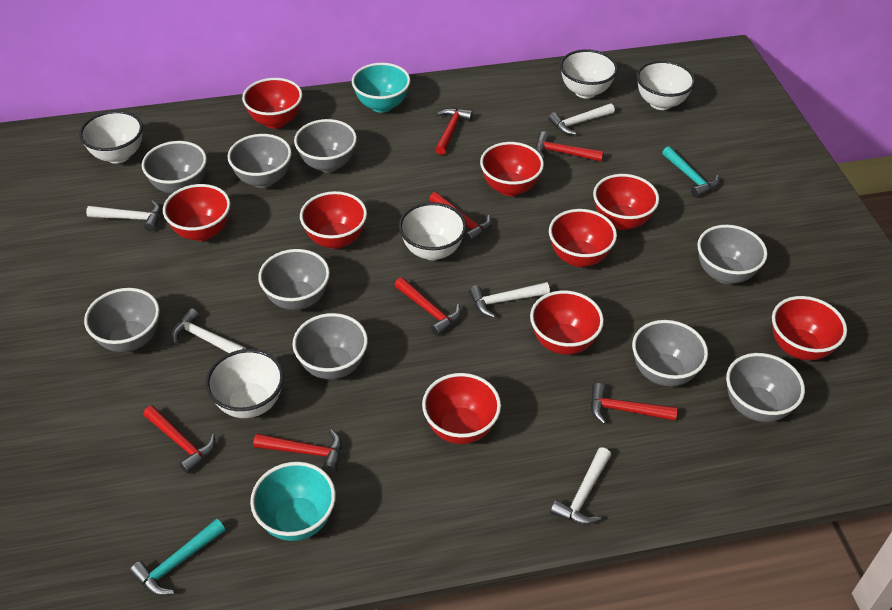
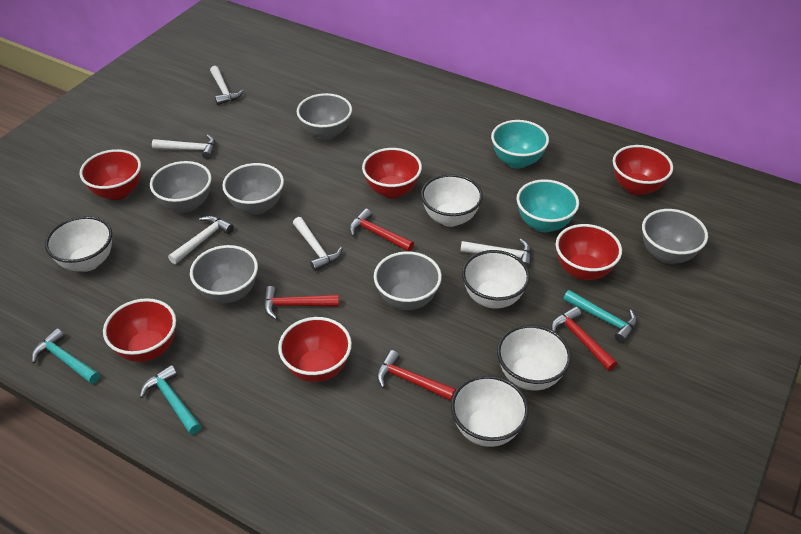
grey bowl: [84,288,160,352] [142,141,207,194] [228,134,292,188] [258,249,330,310] [293,313,368,379] [294,119,357,172] [632,320,708,386] [697,225,768,284] [726,353,805,422] = 9 -> [150,161,212,213] [190,245,258,303] [222,163,284,215] [297,93,352,140] [374,251,442,310] [642,209,708,264] = 6
red bowl: [163,184,230,241] [242,78,303,129] [300,191,367,249] [422,373,501,444] [480,142,544,196] [530,291,604,355] [549,209,617,267] [593,174,659,230] [772,296,847,360] = 9 -> [80,149,141,200] [103,298,176,362] [278,317,352,382] [362,148,422,198] [556,224,622,280] [613,145,673,195] = 6
red hammer: [143,405,215,474] [253,429,342,473] [394,277,461,336] [429,192,492,243] [435,108,473,155] [535,131,604,162] [591,383,677,424] = 7 -> [264,286,339,319] [349,208,414,252] [377,350,456,401] [551,306,618,371] = 4
turquoise hammer: [130,519,225,596] [662,146,720,198] = 2 -> [32,328,100,384] [140,365,201,435] [563,290,637,343] = 3

